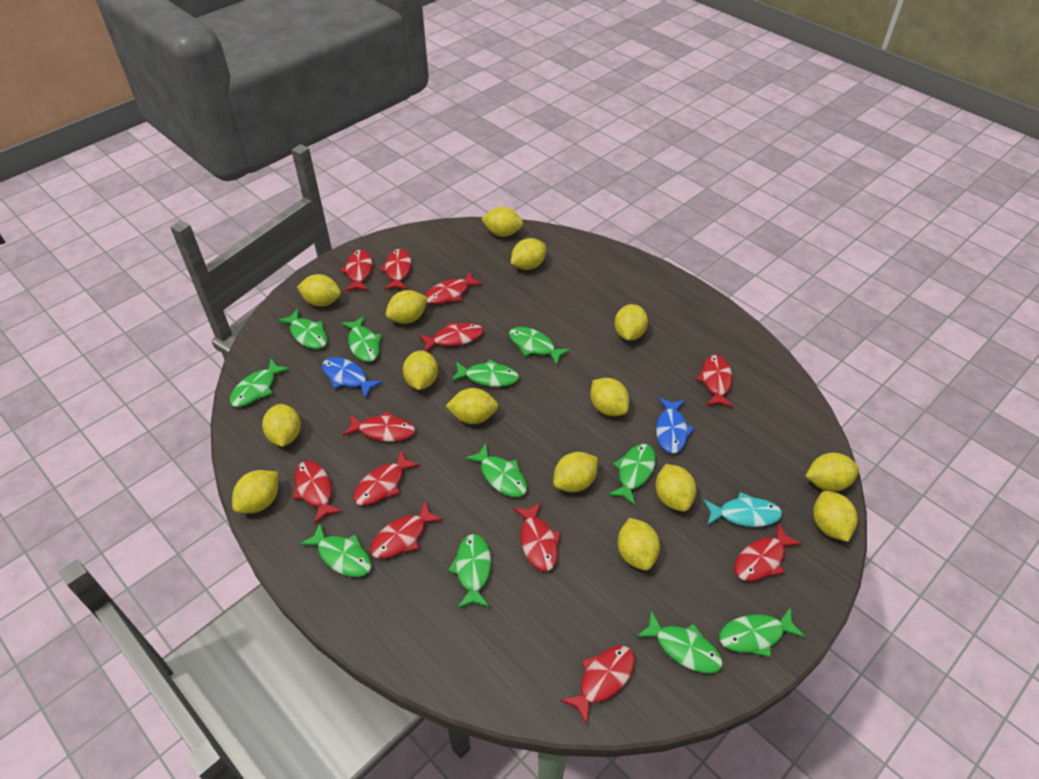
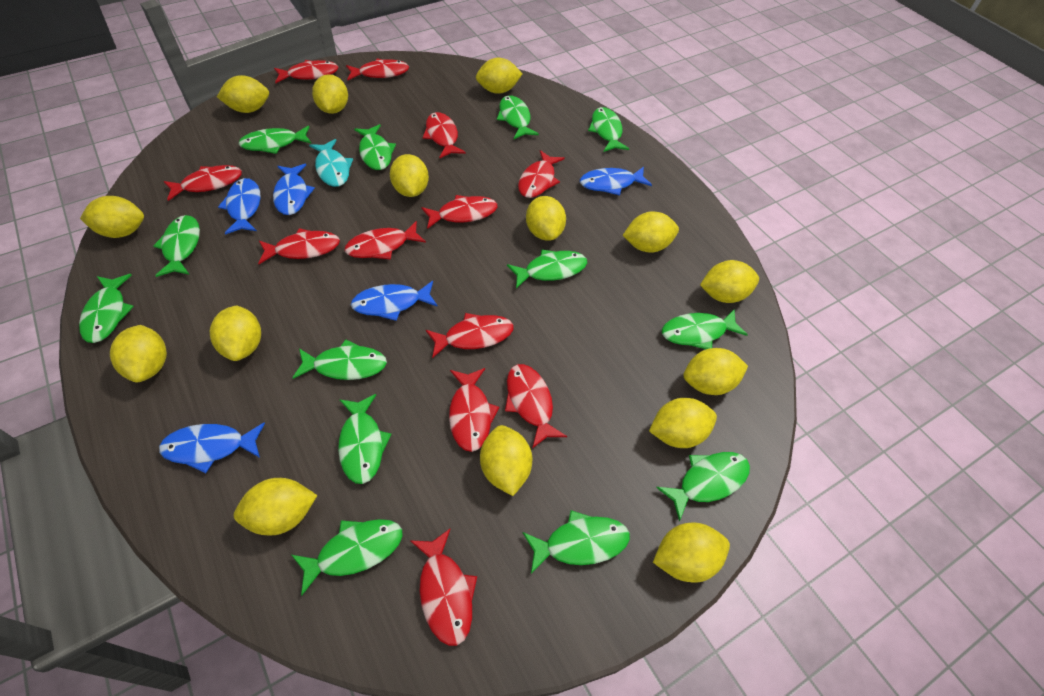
blue fish: [322,357,383,398] [656,397,694,454] = 2 -> [159,423,265,473] [218,178,261,235] [273,164,315,215] [351,281,438,321] [580,167,652,195] = 5
green fish: [230,359,290,407] [277,309,327,349] [299,523,371,577] [341,316,382,362] [448,534,491,608] [451,359,519,387] [465,443,527,497] [509,327,571,365] [608,444,656,505] [636,611,723,674] [719,607,805,658] = 11 -> [79,274,134,343] [153,215,200,277] [238,126,312,154] [292,339,387,380] [292,519,403,596] [338,394,392,484] [354,124,396,170] [497,95,539,139] [507,250,587,289] [523,510,630,574] [588,107,629,152] [656,452,750,521] [662,309,748,349] = 13

